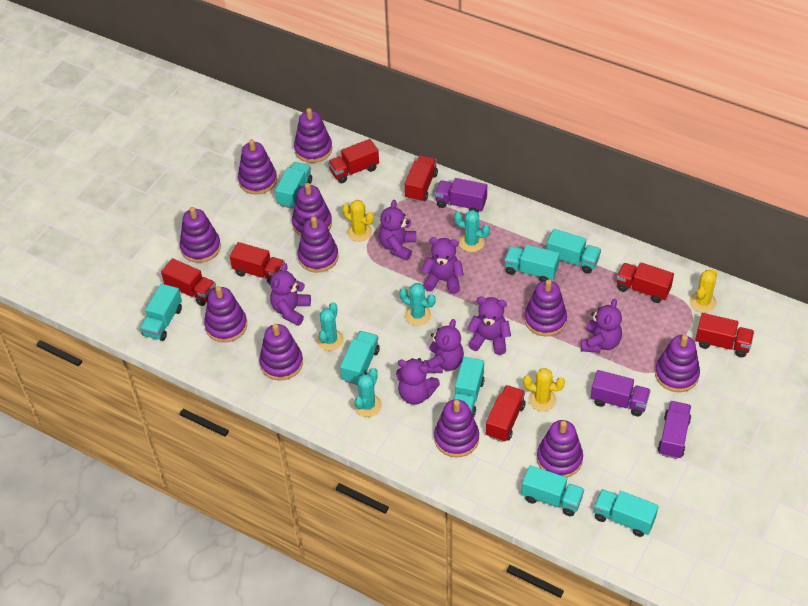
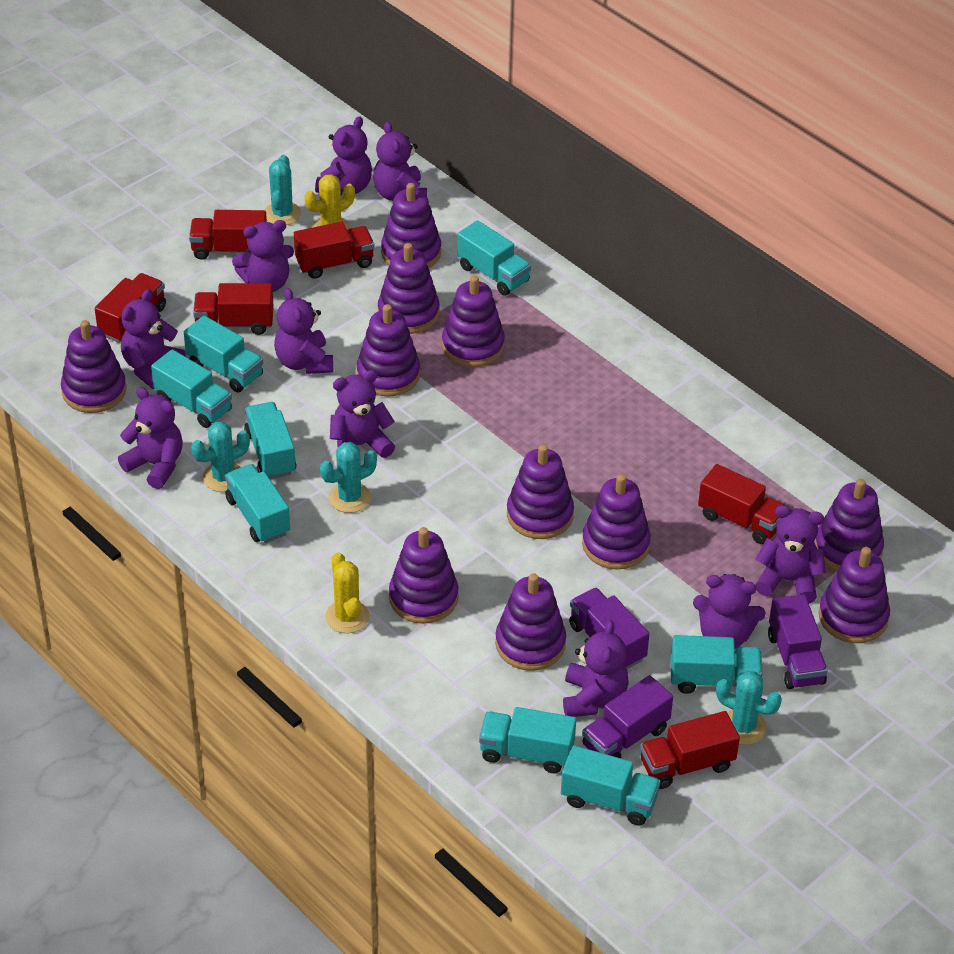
purple teddy bear: [270,263,311,326] [379,200,416,261] [396,358,440,405] [421,237,464,294] [424,319,464,373] [467,297,511,355] [581,299,622,353] = 7 -> [118,387,183,489] [121,289,186,389] [232,220,294,292] [274,288,333,374] [315,116,372,196] [330,370,395,458] [373,122,427,201] [563,620,629,717] [693,574,766,649] [755,505,826,603] = 10
red truck: [161,258,216,306] [230,242,285,284] [328,139,379,183] [405,155,438,202] [486,385,526,442] [617,262,674,303] [695,313,754,357] = 7 -> [95,273,166,343] [189,210,267,260] [193,283,274,335] [294,222,374,279] [640,711,740,789] [698,464,784,544] = 6
yellow cactus: [342,200,374,242] [523,368,565,411] [690,270,717,313] = 3 -> [305,174,355,230] [325,552,370,633] = 2

